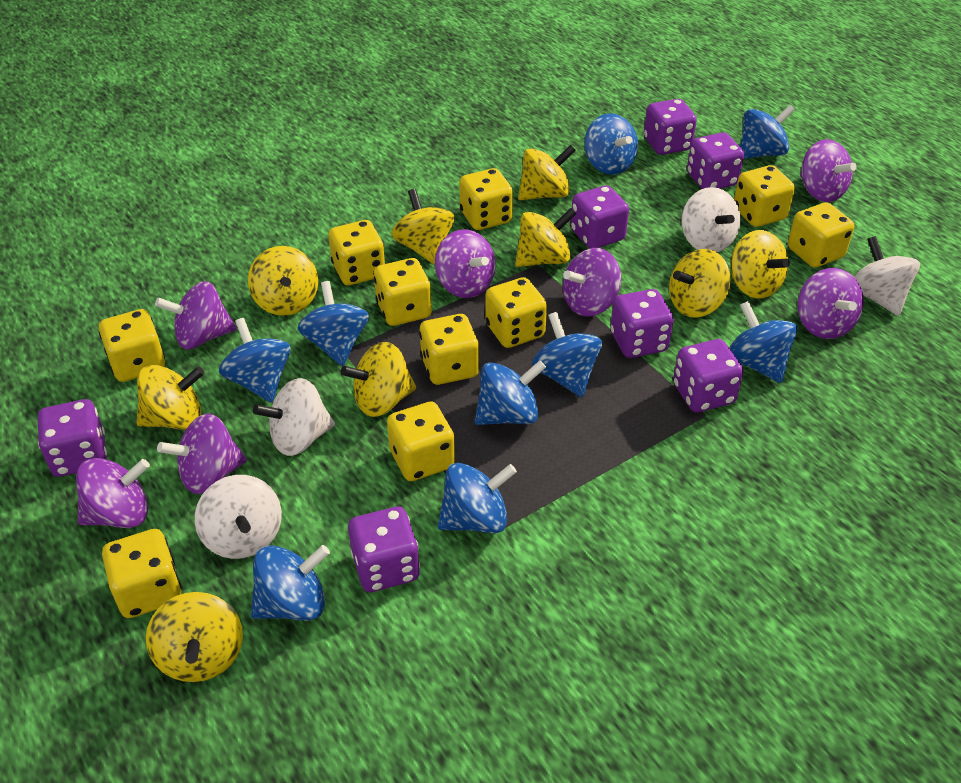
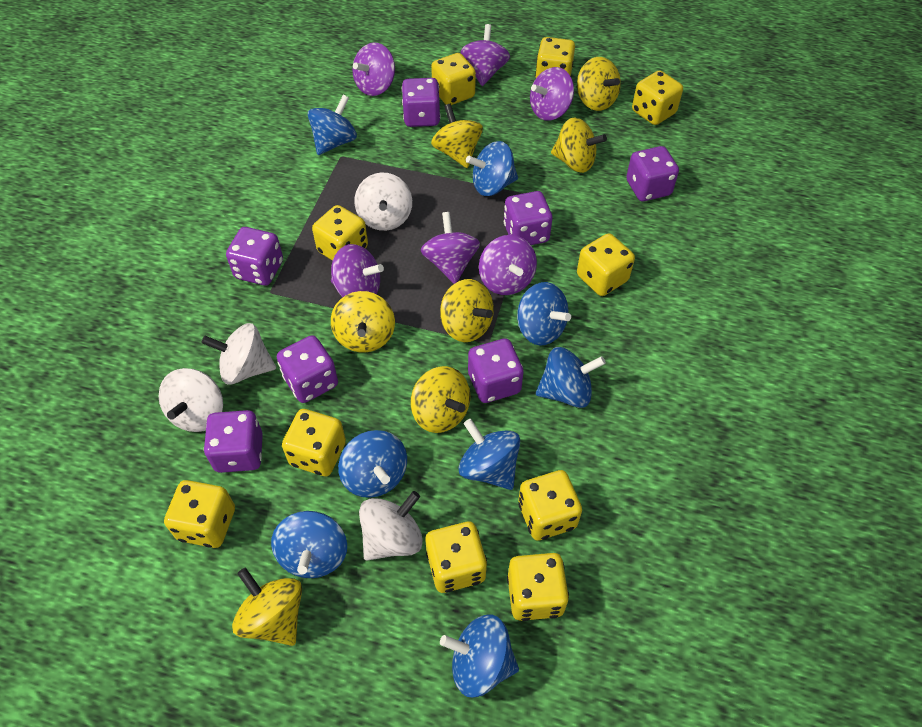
blue spinning top: [219,318,290,403] [251,545,330,621] [297,281,369,366] [438,463,517,533] [475,360,546,425] [532,312,602,397] [584,113,638,175] [730,301,797,383] [740,105,795,159] = 9 -> [271,511,347,578] [308,95,357,155] [338,430,407,498] [440,615,519,698] [459,419,520,490] [466,141,518,196] [517,282,571,346] [536,347,606,408] = 8
purple spinning top: [76,458,150,528] [155,281,237,349] [157,413,247,494] [435,229,496,298] [563,248,621,317] [798,268,864,339] [800,139,857,202] = 7 -> [331,244,384,298] [352,42,395,96] [420,212,480,284] [461,24,510,86] [479,235,537,295] [530,67,574,121] = 6
yellow spinning top: [137,365,205,430] [146,592,243,682] [248,246,318,316] [341,342,416,417] [391,189,454,264] [515,208,577,267] [518,145,576,200] [669,249,731,318] [731,230,790,299] = 9 -> [232,567,302,646] [331,291,395,353] [410,366,470,433] [431,104,483,168] [440,279,494,342] [551,117,607,173] [577,57,621,111] = 7

